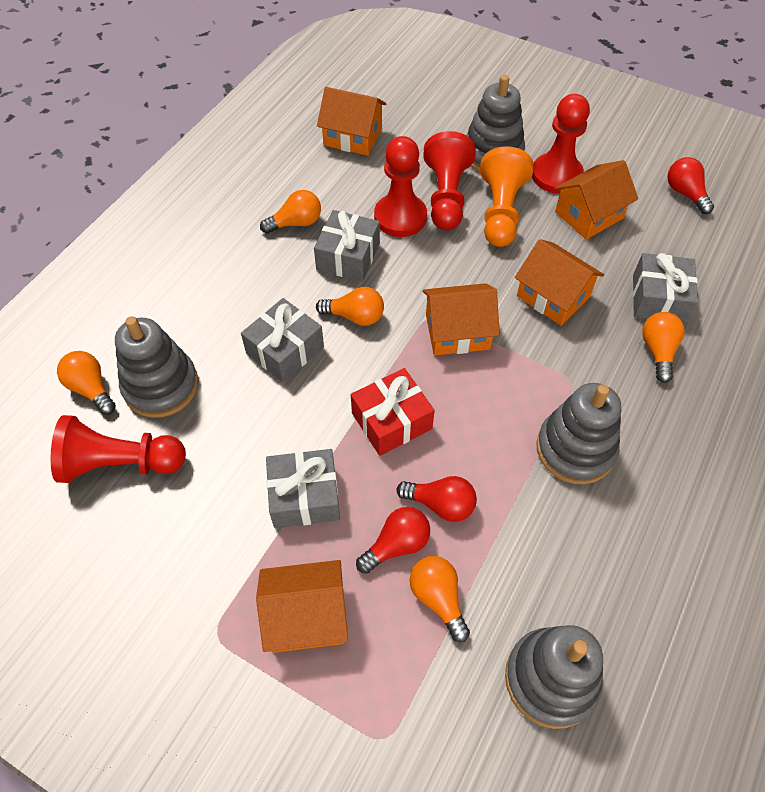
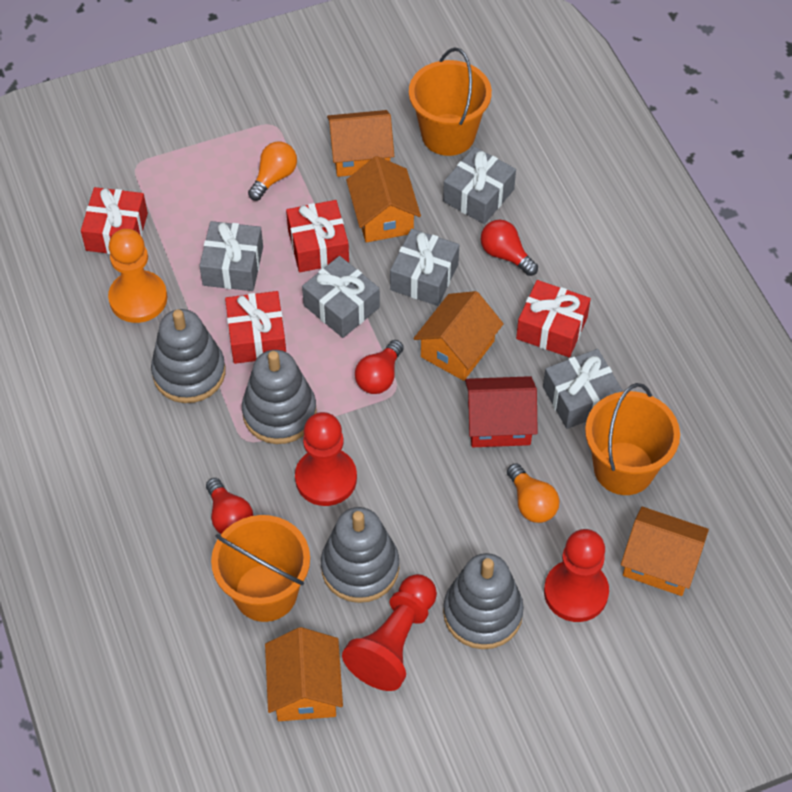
grey gift: [241,298,324,383] [266,449,340,528] [314,210,380,282] [633,253,698,324] = 4 -> [199,221,263,291] [302,256,380,338] [390,229,459,306] [443,147,516,224] [543,349,623,429] = 5
orange bucket: none = 0 -> [211,515,310,622] [409,47,492,156] [585,383,680,495] = 3
orange light bulb: [57,351,116,415] [260,190,321,234] [316,287,384,326] [410,556,470,642] [642,312,685,383] = 5 -> [248,142,297,201] [507,463,560,523] = 2
red gift: [351,368,435,456] = 1 -> [81,187,148,254] [225,291,286,364] [286,200,349,272] [516,280,591,357] = 4
red house: none = 0 -> [465,376,538,447] = 1
red pawn: [50,415,186,483] [374,136,427,237] [423,131,476,230] [532,94,590,194] = 4 -> [295,412,357,506] [342,574,437,691] [544,529,609,622] = 3

